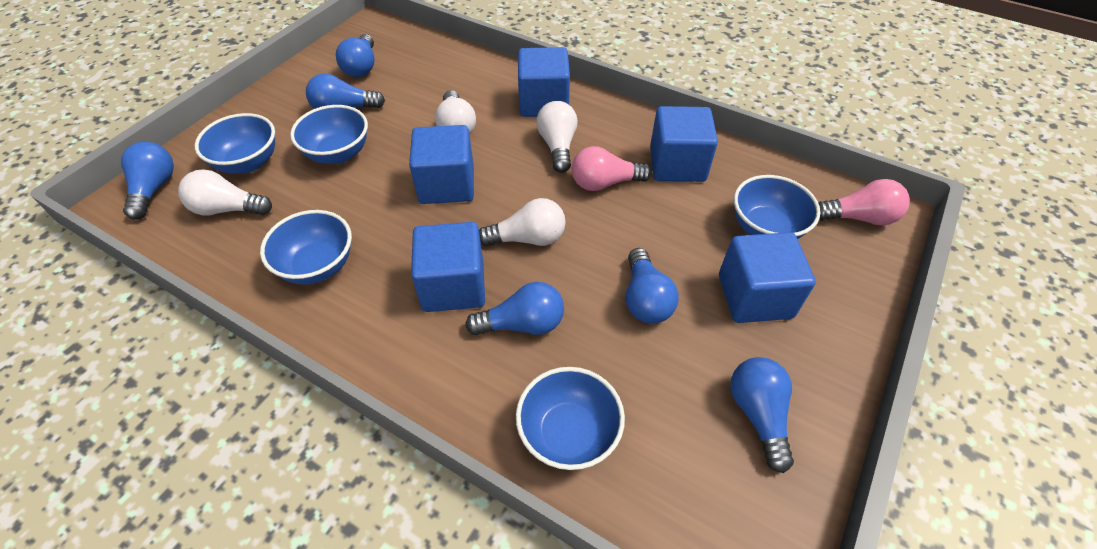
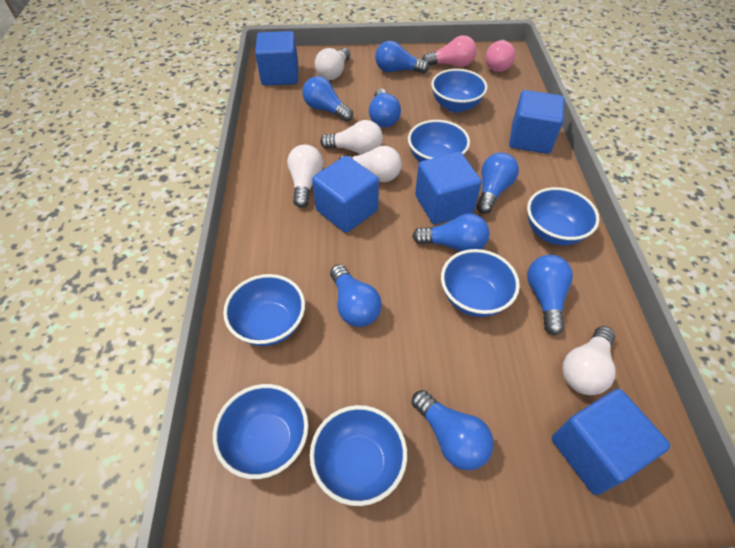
blue bowl: [195,113,275,174] [260,210,352,285] [290,105,368,164] [516,367,625,470] [734,175,820,239] = 5 -> [213,384,309,479] [223,274,305,346] [310,405,407,506] [408,120,470,162] [431,69,488,113] [441,249,520,317] [527,187,600,245] = 7
blue light bulb: [121,142,174,220] [306,73,385,109] [336,34,374,77] [466,282,564,335] [626,248,679,324] [730,357,794,473] = 6 -> [302,76,353,122] [330,264,382,327] [369,89,401,128] [375,41,429,73] [412,214,490,252] [412,390,494,470] [477,153,519,214] [527,255,573,335] = 8
white light bulb: [178,170,272,215] [435,90,476,134] [479,198,566,247] [536,101,578,173] = 4 -> [287,144,323,208] [315,48,350,80] [320,120,383,154] [338,146,402,182] [562,326,616,395] = 5

